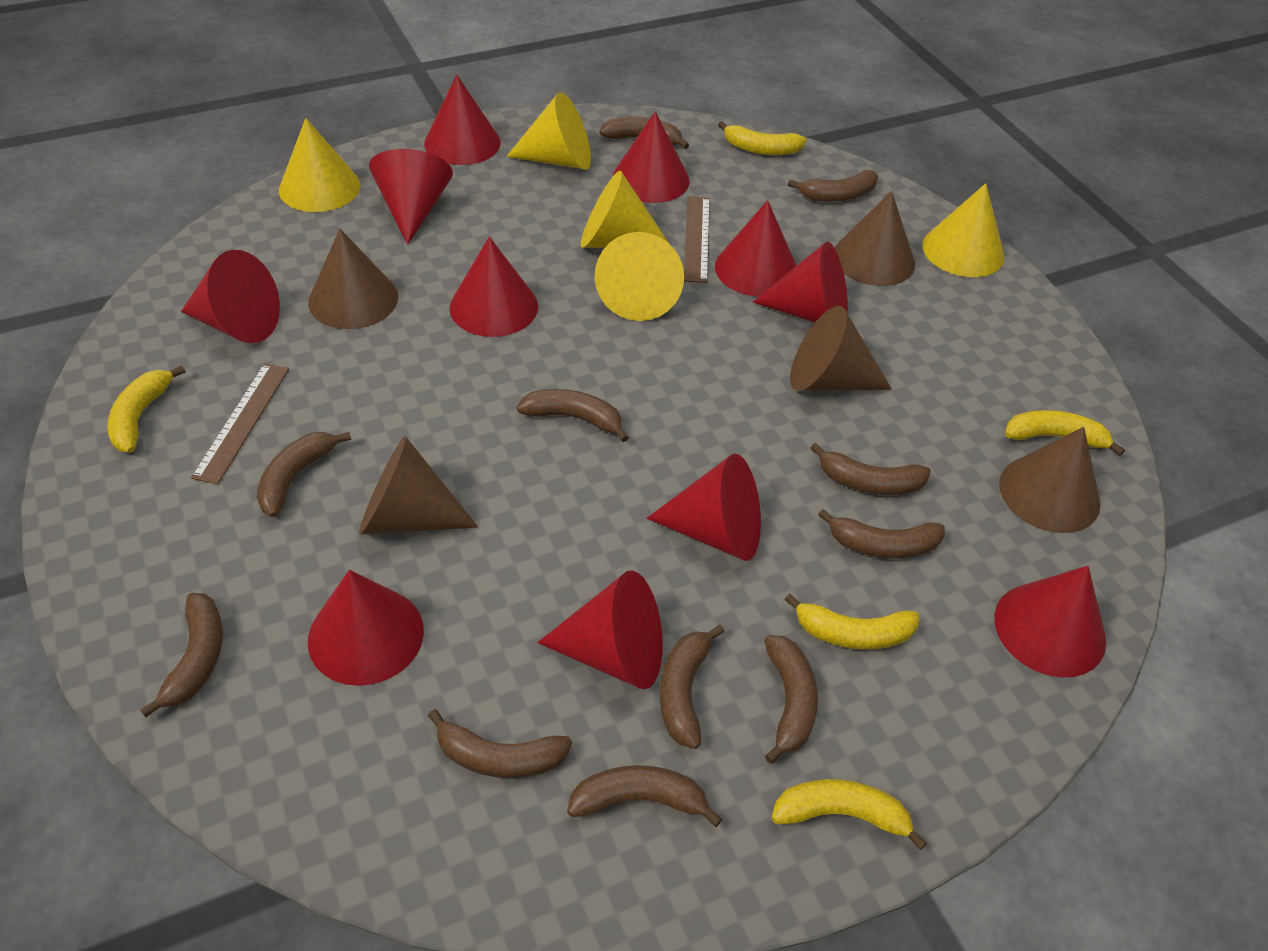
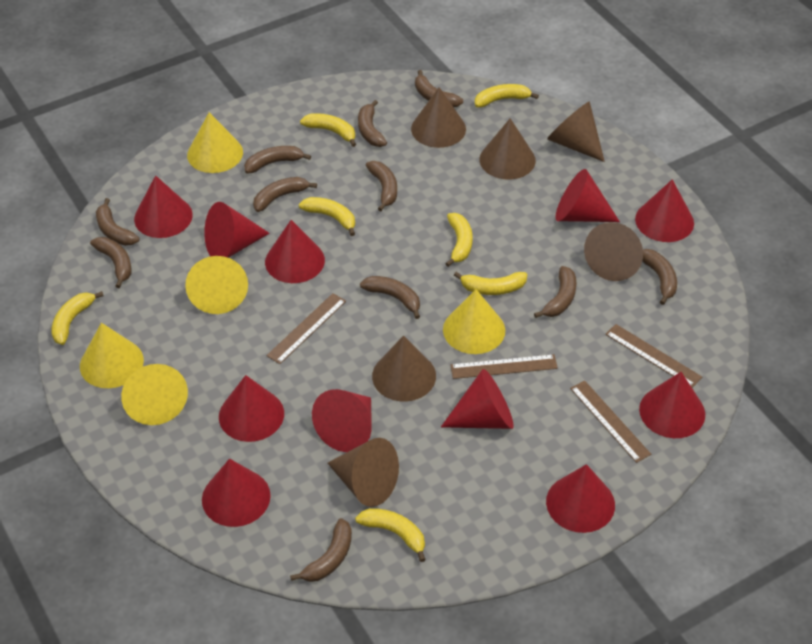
brown cone: [308,229,398,329] [359,436,478,535] [790,306,892,391] [835,191,915,286] [999,427,1101,533] = 5 -> [328,438,399,507] [372,335,436,401] [411,87,466,148] [479,118,536,179] [547,101,605,162] [584,222,643,281] = 6
brown ruler: [191,363,289,484] [684,196,710,283] = 2 -> [266,293,346,364] [450,354,558,379] [570,380,651,463] [605,324,702,388] = 4
yellow banana: [107,365,186,453] [718,121,807,155] [771,779,927,850] [785,594,920,650] [1005,410,1125,456] = 5 -> [51,291,104,345] [299,197,355,236] [300,113,356,147] [355,508,426,562] [445,213,473,267] [454,272,527,295] [475,84,539,107] = 7

